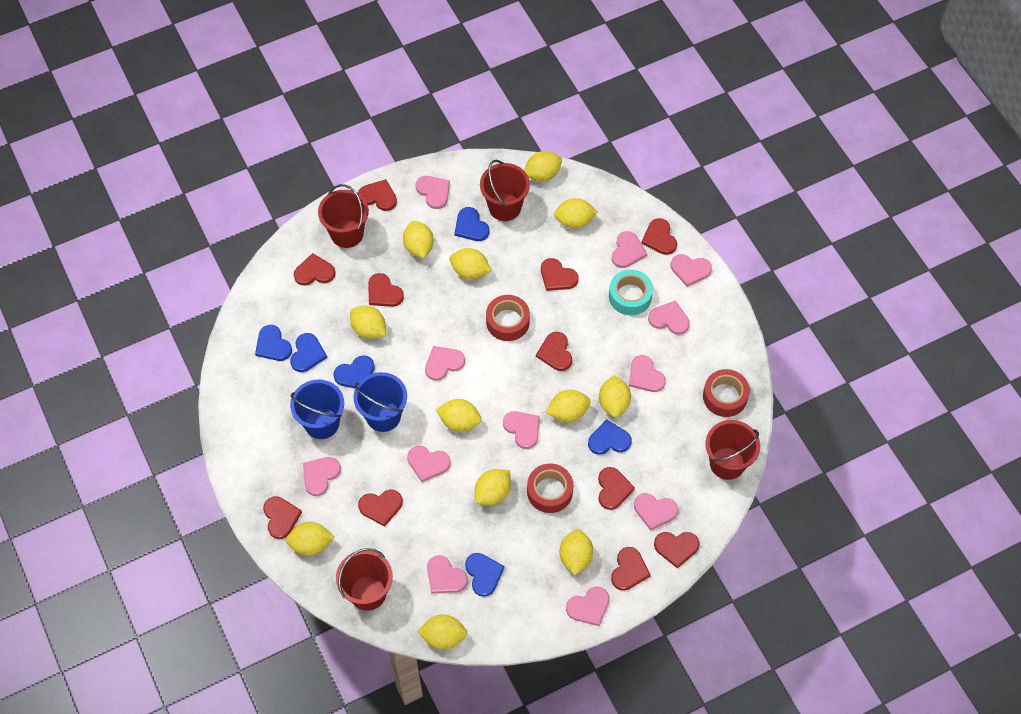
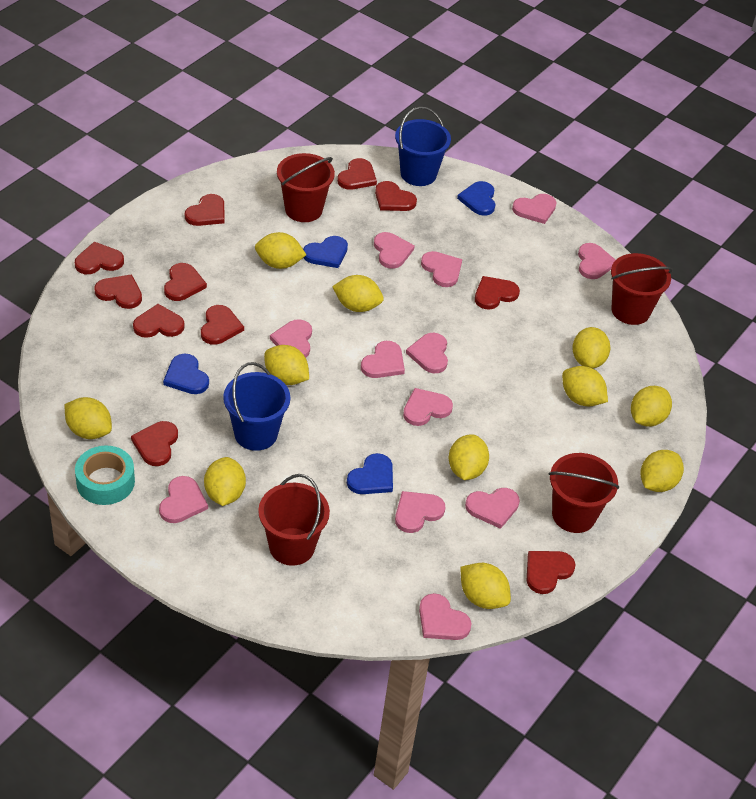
blue heart: [255,325,292,361] [290,333,327,372] [333,355,375,388] [454,207,490,241] [465,553,504,597] [588,419,632,455] = 6 -> [163,354,209,394] [303,236,348,268] [347,453,393,494] [457,181,496,216] = 4
red tape: [486,295,530,341] [527,464,573,513] [703,369,750,417] = 3 -> none = 0
yellow lemon: [286,522,334,556] [350,306,386,339] [403,221,434,258] [418,615,467,650] [436,399,481,432] [449,248,491,279] [475,469,511,505] [524,151,562,182] [546,390,591,422] [554,198,597,229] [560,529,593,575] [599,375,631,418] = 12 -> [64,397,112,439] [204,457,246,506] [255,232,306,269] [264,345,309,385] [332,275,384,312] [449,434,489,480] [461,563,511,609] [562,366,608,406] [572,327,611,368] [631,386,672,427] [640,450,684,492] = 11

